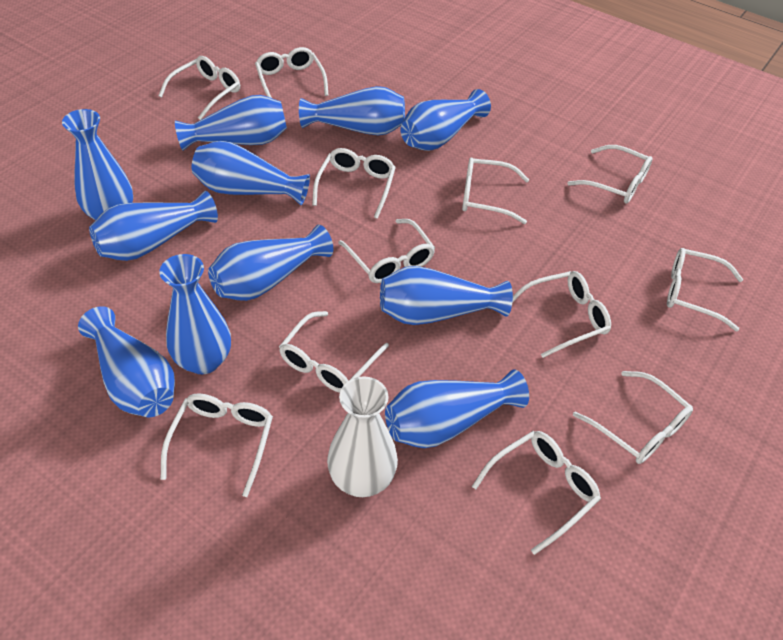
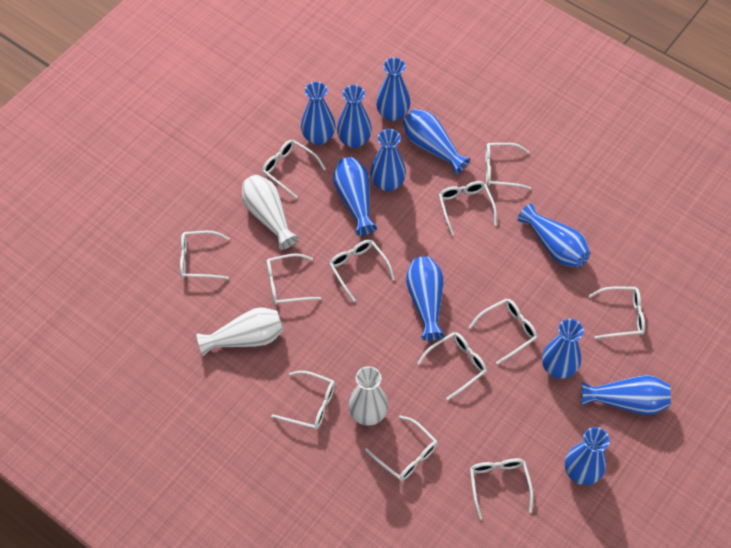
white vase: [327,376,398,497] = 1 -> [196,307,283,356] [242,175,299,250] [348,366,388,426] = 3

